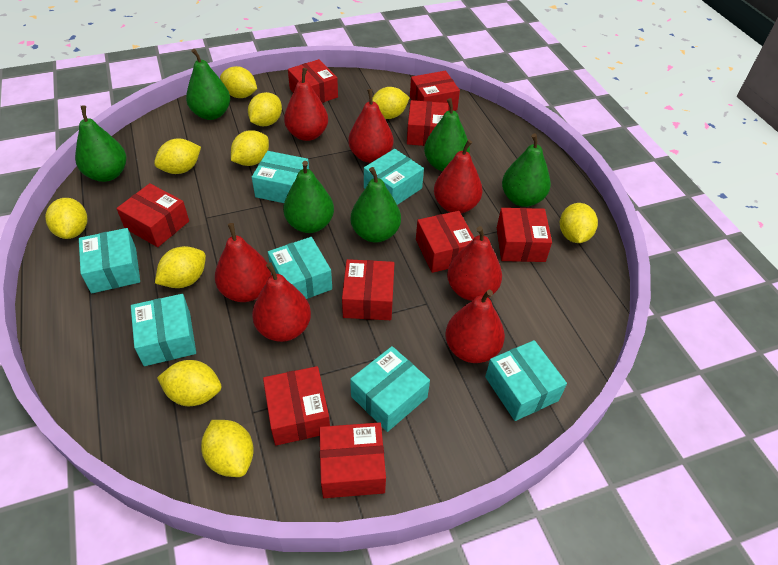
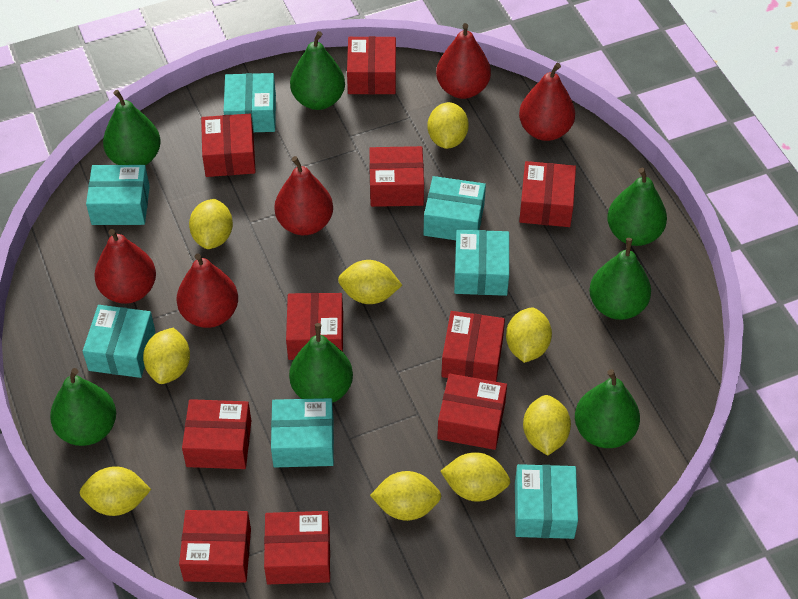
green pear: [75,106,126,182] [186,49,230,120] [283,161,334,233] [351,167,401,243] [424,98,470,171] [502,133,551,207] = 6 -> [50,368,116,446] [103,90,161,165] [289,323,353,403] [290,31,345,110] [575,369,640,448] [589,238,651,320] [607,168,667,246] = 7
red box: [116,183,189,247] [263,366,330,446] [288,59,338,103] [319,422,386,498] [342,259,394,320] [407,100,448,146] [410,71,460,111] [416,211,474,273] [497,208,552,262] = 9 -> [179,510,251,583] [182,399,251,469] [201,114,256,177] [264,511,330,584] [286,293,343,360] [347,36,396,94] [369,146,424,207] [437,374,507,450] [441,311,505,382] [519,161,576,227] = 10
red pear: [215,223,271,302] [252,263,311,342] [284,68,328,141] [348,89,393,163] [434,139,482,213] [445,290,505,363] [447,226,502,301] = 7 -> [94,229,156,304] [177,253,238,328] [274,156,333,235] [436,23,491,99] [519,63,575,141] = 5
yellow lemon: [45,198,87,239] [154,139,201,174] [155,246,206,288] [157,360,221,406] [201,420,254,477] [220,66,257,98] [231,130,269,166] [248,92,282,126] [373,87,410,119] [560,203,598,243] = 10 -> [80,466,151,516] [143,328,190,384] [189,199,233,249] [338,260,402,304] [370,471,441,521] [428,102,469,149] [440,452,510,502] [506,308,552,363] [523,395,571,455] = 9

